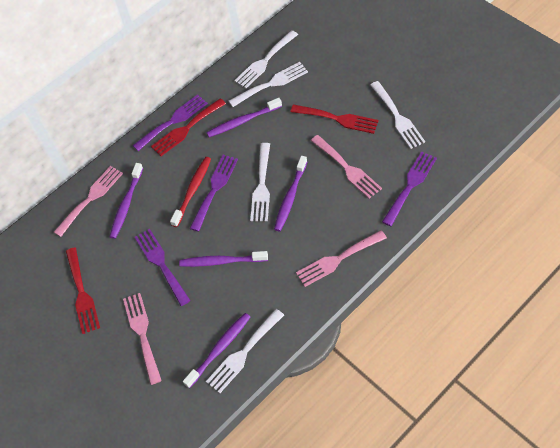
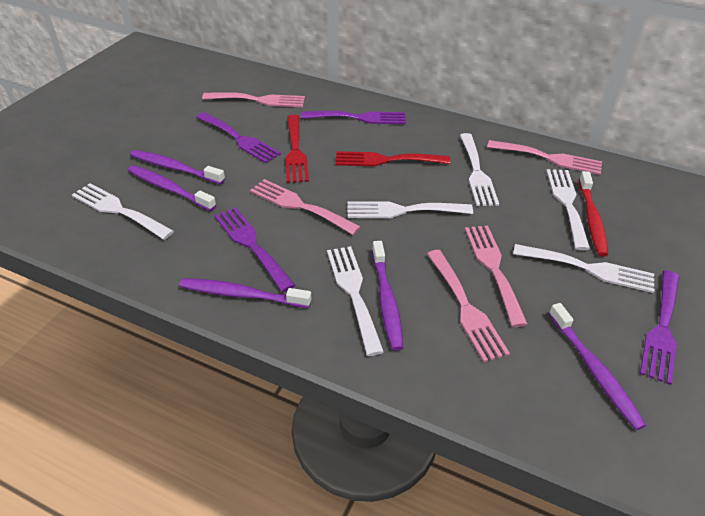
pink fork: [54,166,123,237] [123,293,162,385] [296,230,387,287] [311,135,382,199] = 4 -> [202,92,305,107] [250,179,361,235] [427,250,510,362] [465,226,528,327] [487,140,602,175] = 5
red fork: [66,247,100,334] [151,98,226,156] [291,105,379,134] = 3 -> [285,115,309,183] [336,151,450,166] = 2
white fork: [206,309,284,393] [229,62,308,107] [234,30,298,88] [250,143,270,221] [370,81,425,149] = 5 -> [72,183,174,240] [327,246,384,356] [347,201,473,218] [460,133,499,206] [513,244,654,293] [546,169,590,250] = 6

